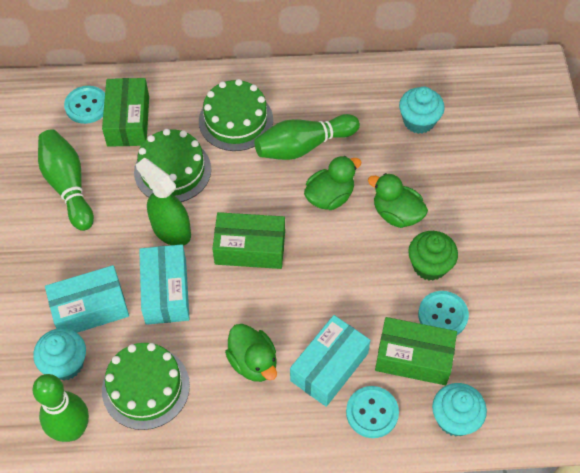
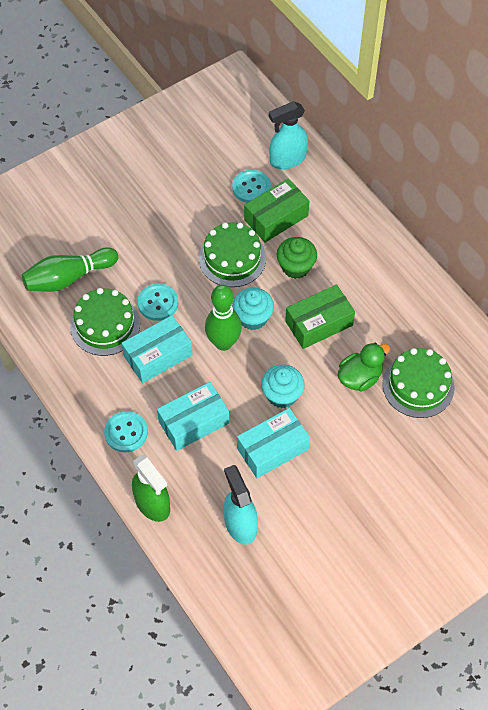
green bowling pin: [32,374,89,442] [38,129,94,231] [254,114,360,160] = 3 -> [22,247,118,292] [205,285,242,351] = 2
green box: [102,78,149,147] [212,212,285,269] [375,317,457,385] = 3 -> [244,178,309,243] [285,285,355,349] = 2
green duck: [225,324,277,382] [304,156,361,210] [368,173,428,228] = 3 -> [338,342,390,391] = 1
turquoise cupcake: [33,328,86,381] [399,87,445,134] [432,383,487,437] = 3 -> [232,288,274,330] [261,364,305,408] = 2
turquoise spray bottle: none = 0 -> [223,465,258,545] [269,101,308,169] = 2

